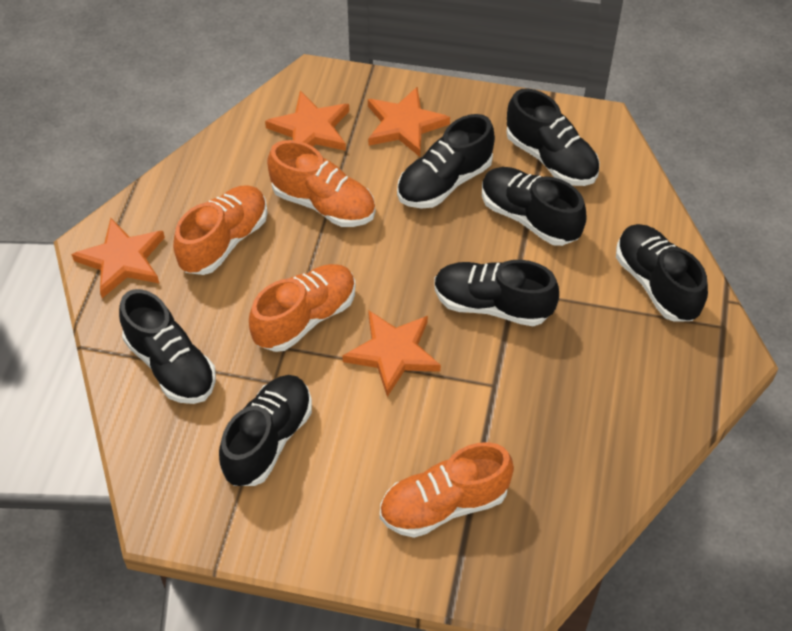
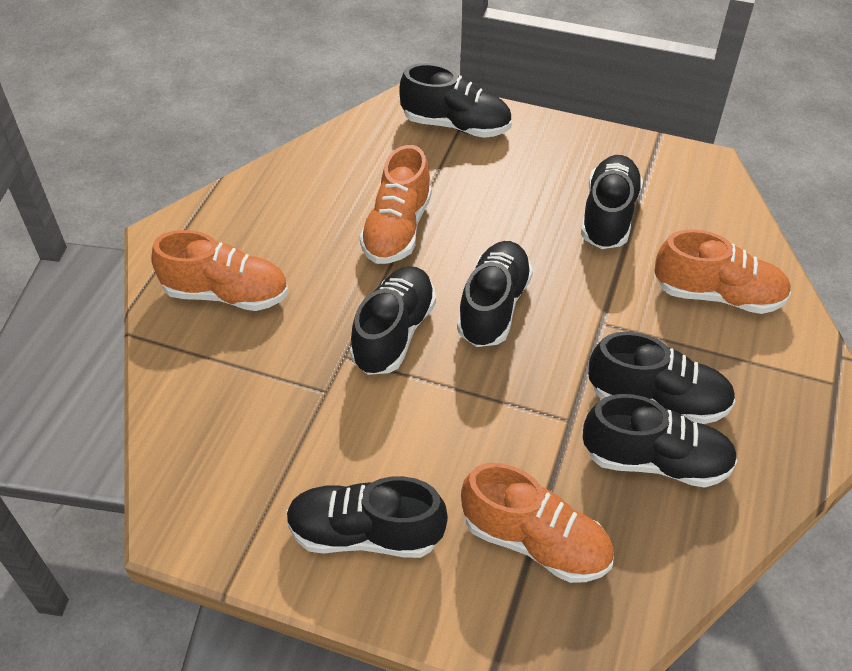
orange star: [71,218,165,298] [265,91,349,151] [342,310,441,397] [368,87,450,157] = 4 -> none = 0

